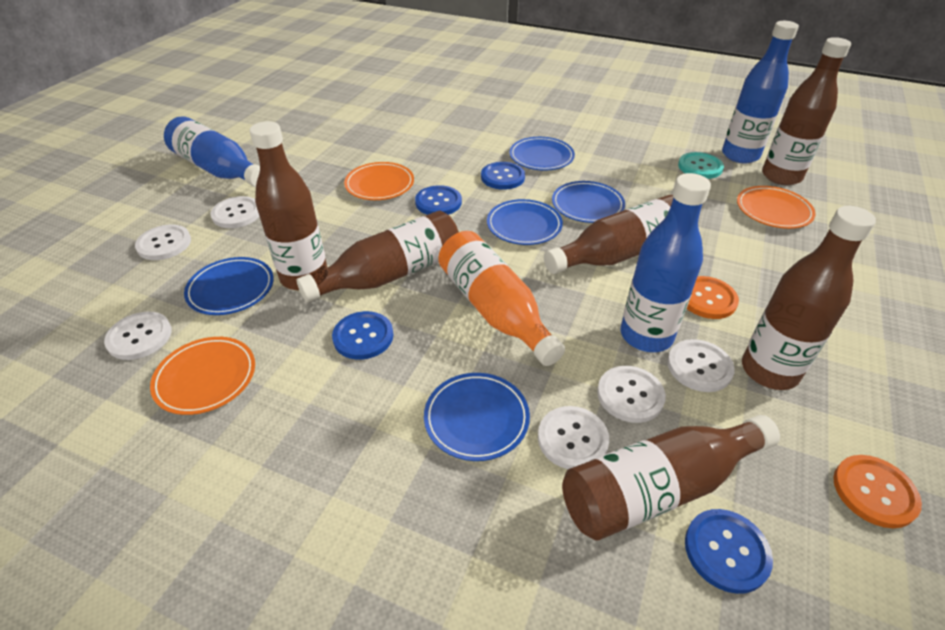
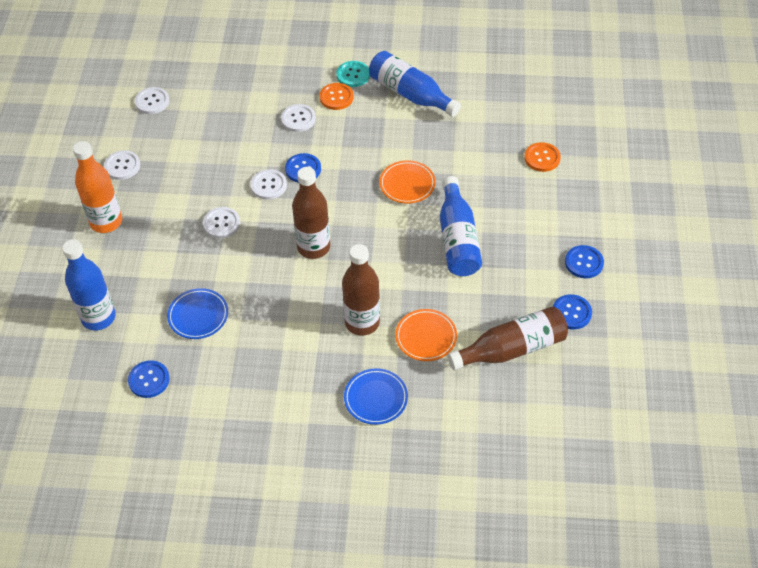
blue plate: [184,257,274,315] [424,373,530,461] [487,199,563,245] [509,137,575,171] [552,181,625,223] = 5 -> [167,288,228,339] [344,368,408,425] = 2
brown bottle: [249,121,327,290] [297,210,459,302] [544,195,674,274] [562,415,780,540] [742,206,876,390] [762,37,851,185] = 6 -> [292,167,330,259] [342,244,380,336] [448,306,568,370] = 3
orange plate: [150,337,255,415] [344,162,414,200] [737,186,816,229] = 3 -> [379,160,436,204] [395,309,457,361] = 2
white button: [104,312,172,360] [135,225,191,260] [210,196,259,228] [538,406,609,469] [597,366,666,423] [667,339,735,392] = 6 -> [104,150,140,180] [135,87,170,114] [203,207,240,238] [250,169,287,200] [281,104,316,132] = 5

